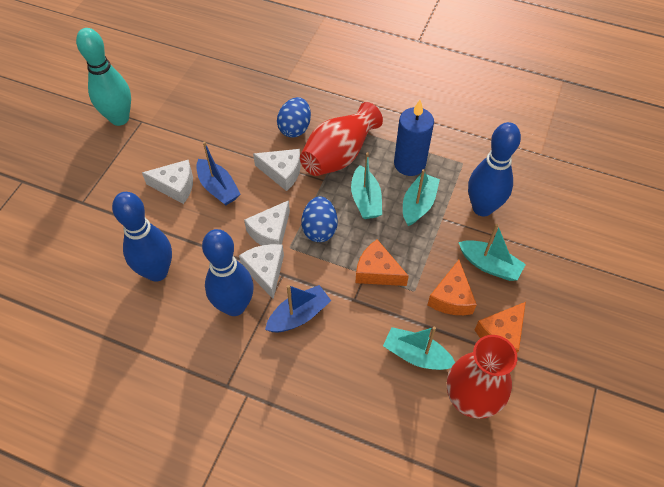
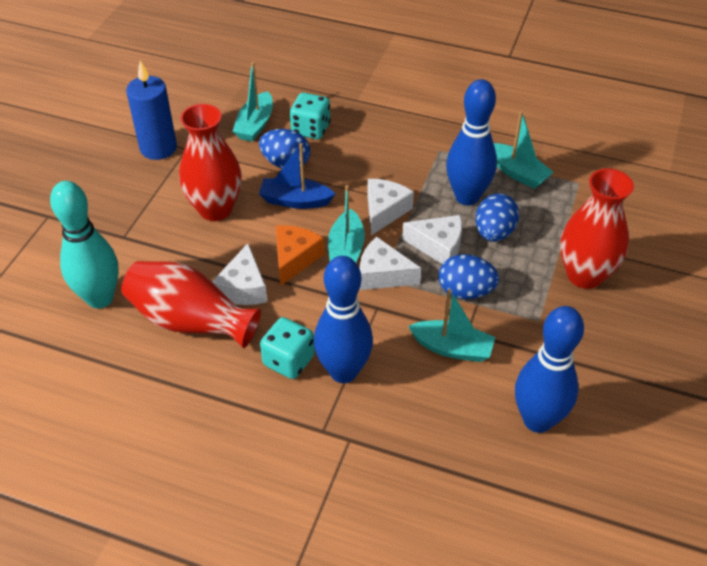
blue boat: [196,141,240,205] [265,285,331,332] = 2 -> [259,143,335,209] = 1
blue egg: [277,97,311,138] [301,196,338,242] = 2 -> [259,129,310,169] [439,254,499,299] [475,193,519,242] = 3
orange cheese: [355,239,409,286] [427,260,477,315] [475,302,526,353] = 3 -> [275,225,324,286] = 1
red vase: [300,102,383,176] [447,335,517,419] = 2 -> [121,261,261,348] [179,104,242,221] [560,169,634,289] = 3
turquoise dice: none = 0 -> [260,317,315,379] [290,93,331,139] = 2

